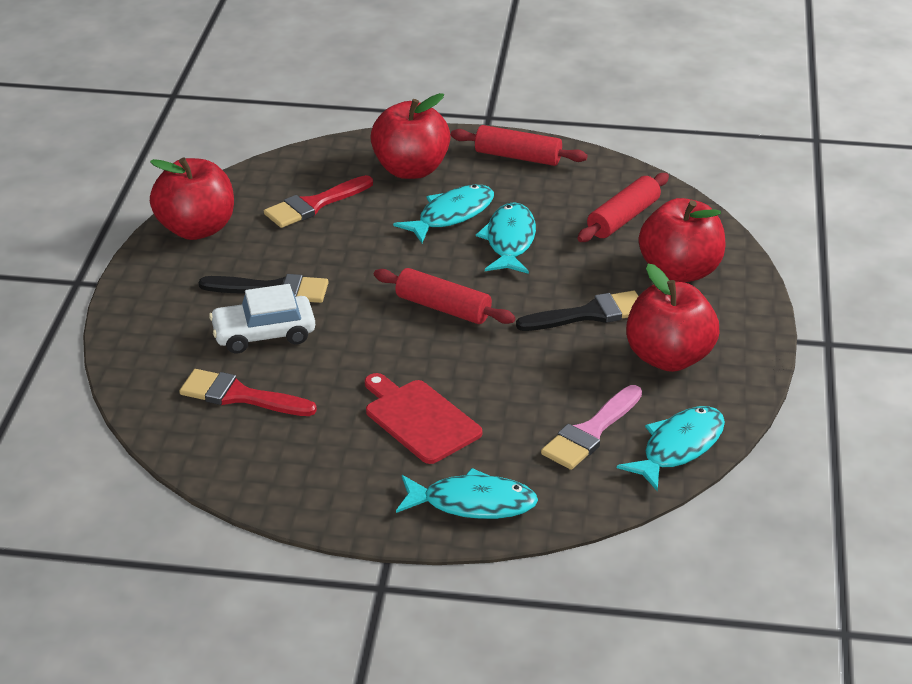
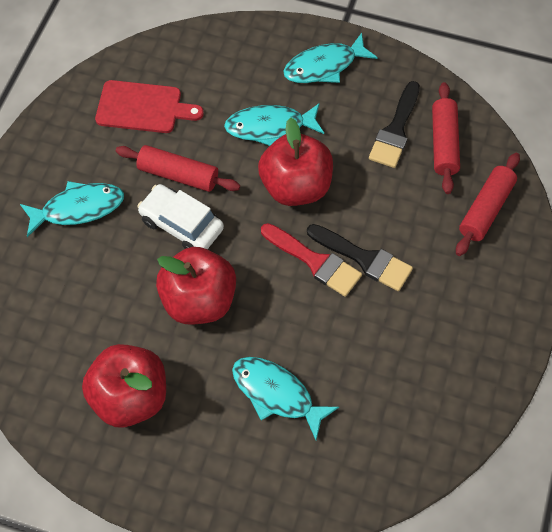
pink brush: [541,385,642,470] = 1 -> none = 0
red apple: [150,158,234,240] [370,93,451,179] [626,264,719,372] [639,198,726,282] = 4 -> [82,344,166,428] [156,247,236,325] [258,117,333,206] = 3
red brush: [179,369,317,416] [264,175,373,228] = 2 -> [261,223,362,297] = 1

